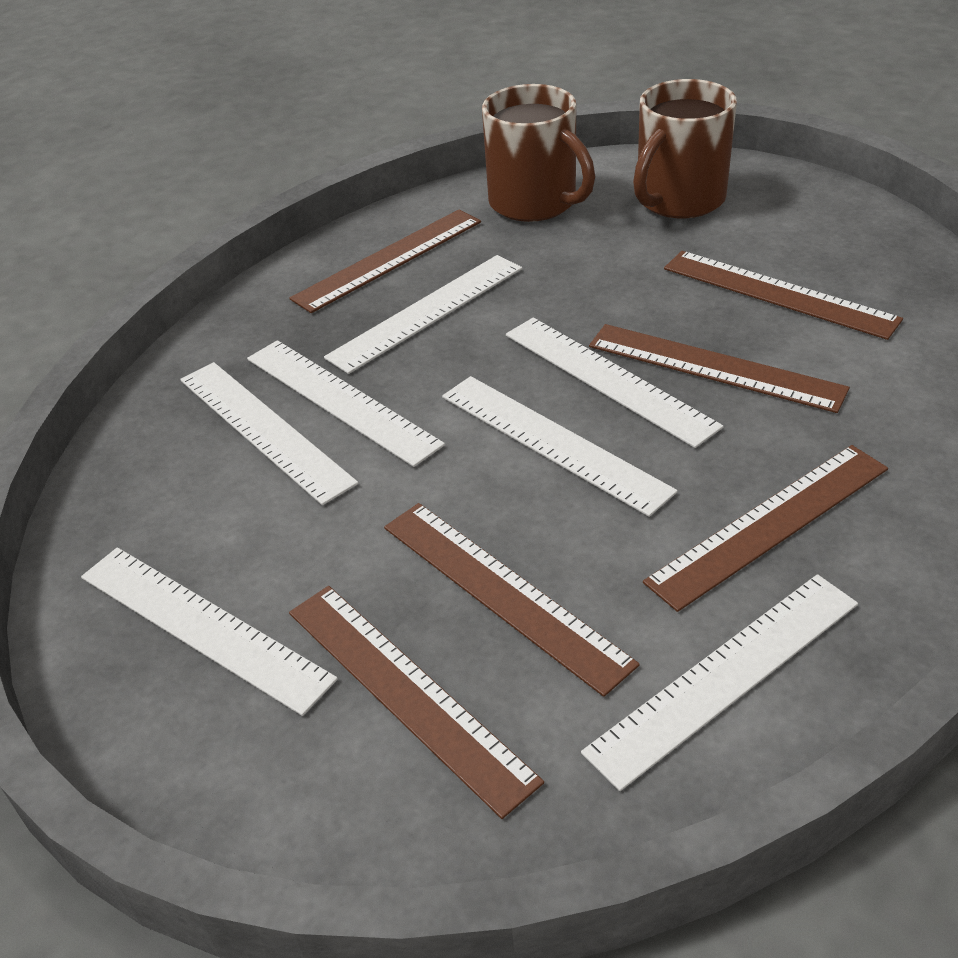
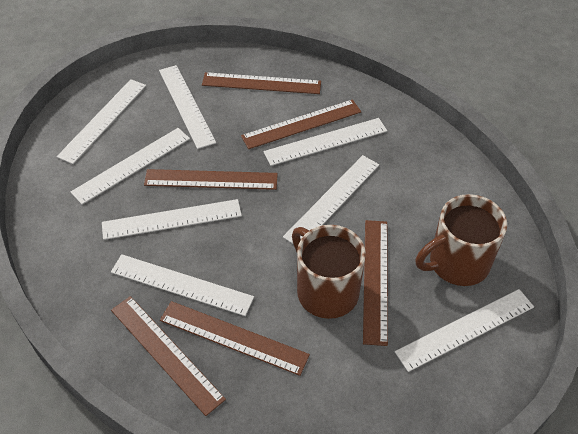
white ruler: [81,547,338,716] [180,362,358,505] [247,340,445,467] [324,255,522,374] [442,376,678,517] [506,318,723,448] [581,574,858,791] = 7 -> [57,79,146,164] [71,128,190,205] [102,199,242,240] [111,254,254,316] [159,65,216,149] [263,118,387,166] [283,155,379,244] [395,289,534,372] = 8

